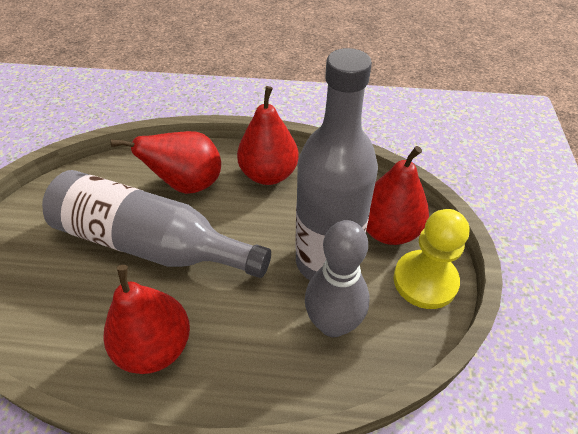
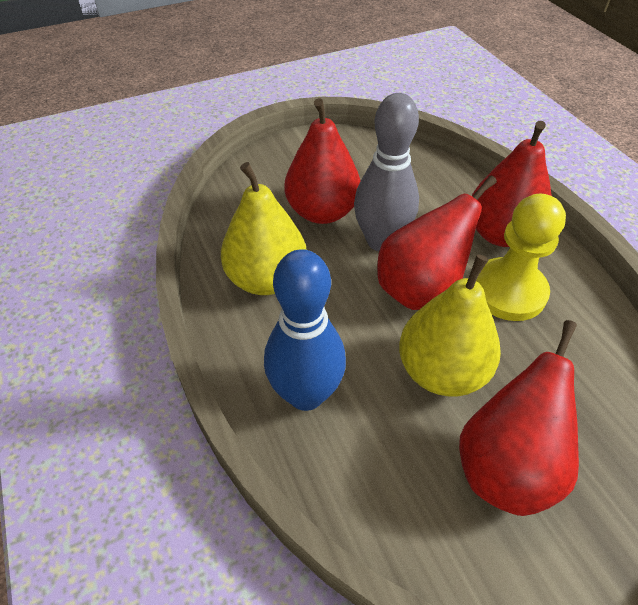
blue bowling pin: none = 0 -> [264,249,346,411] = 1
grey bottle: [42,170,271,278] [295,48,378,280] = 2 -> none = 0
yellow pear: none = 0 -> [221,162,306,295] [399,254,501,396] = 2

